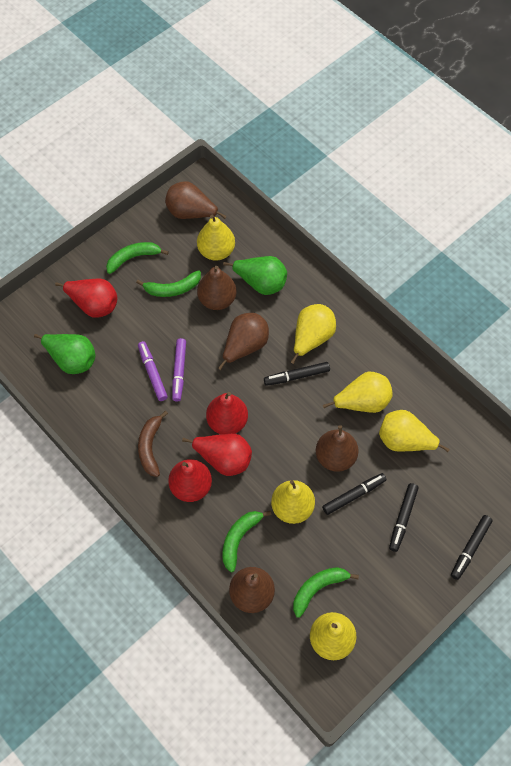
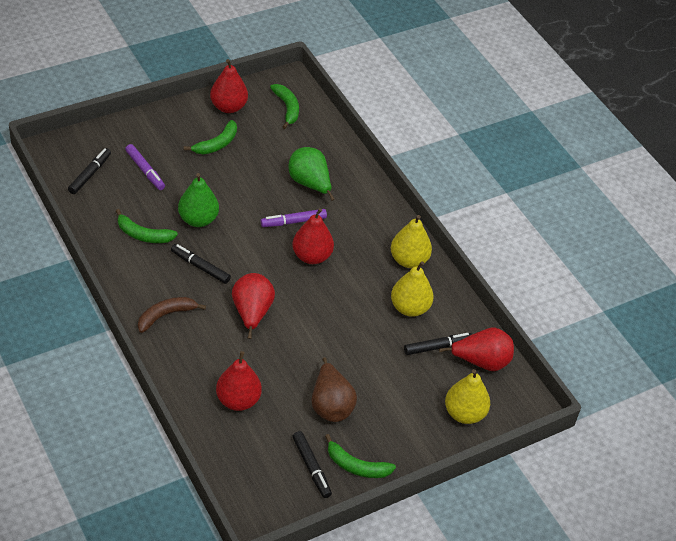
brown pear: [165,181,227,219] [197,266,237,310] [218,313,269,370] [229,567,275,613] [316,425,359,472] = 5 -> [312,357,357,422] = 1
red pear: [55,279,117,318] [168,459,212,502] [182,434,252,476] [206,392,248,434] = 4 -> [210,59,248,113] [216,351,262,411] [232,273,275,339] [292,208,334,264] [439,327,514,371] = 5
yellow pear: [197,215,235,261] [271,480,315,524] [291,304,336,364] [310,612,356,660] [323,372,393,413] [379,410,450,452] = 6 -> [391,215,432,268] [391,261,434,317] [445,369,490,424] = 3

